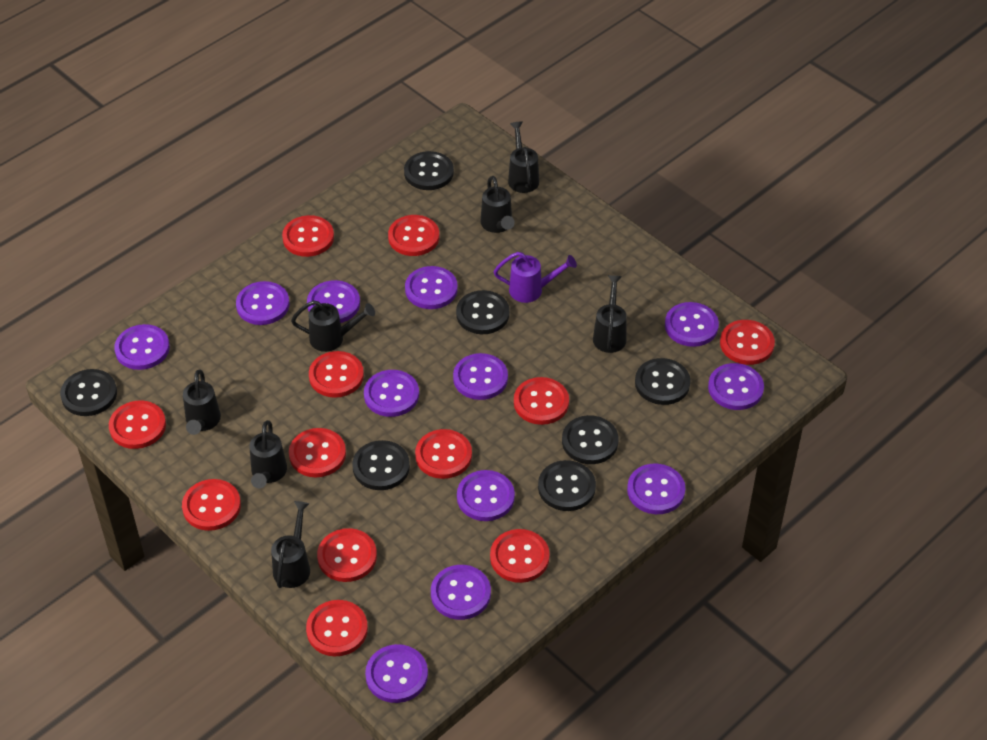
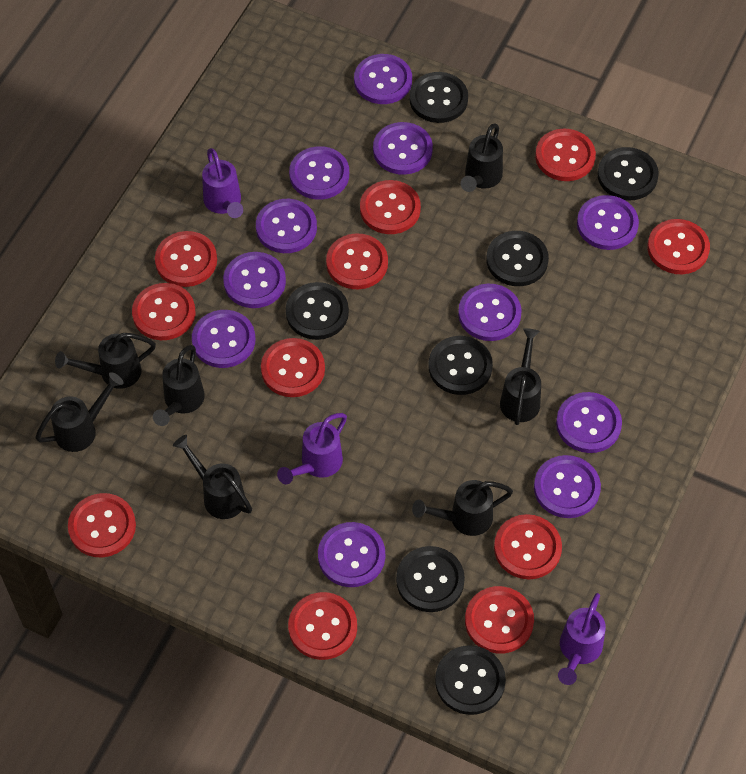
purple button: [114,324,170,370] [236,281,289,325] [307,280,360,323] [364,370,419,417] [365,644,428,703] [405,266,458,309] [431,565,491,620] [453,353,508,400] [457,470,515,521] [627,464,686,514] [665,302,719,347] [708,363,764,410] = 12 -> [192,310,255,368] [223,252,286,308] [256,199,317,253] [289,146,349,200] [318,522,385,587] [354,54,412,104] [373,122,433,175] [458,284,522,341] [534,455,601,518] [556,392,622,453] [577,195,639,250] = 11
purple watering can: [494,252,577,303] = 1 -> [202,148,243,218] [277,413,347,484] [558,593,606,685] = 3
red button: [109,400,166,449] [182,479,241,531] [282,215,334,257] [289,428,346,477] [306,600,368,656] [309,351,364,398] [317,528,377,582] [388,215,439,256] [415,429,472,479] [490,529,550,583] [514,377,569,425] [720,320,775,365] = 12 -> [68,493,136,557] [132,283,195,340] [155,231,217,287] [261,338,325,397] [288,592,357,660] [326,233,388,289] [360,180,421,234] [465,586,534,654] [494,514,562,579] [535,129,596,181] [647,219,710,274] = 11

